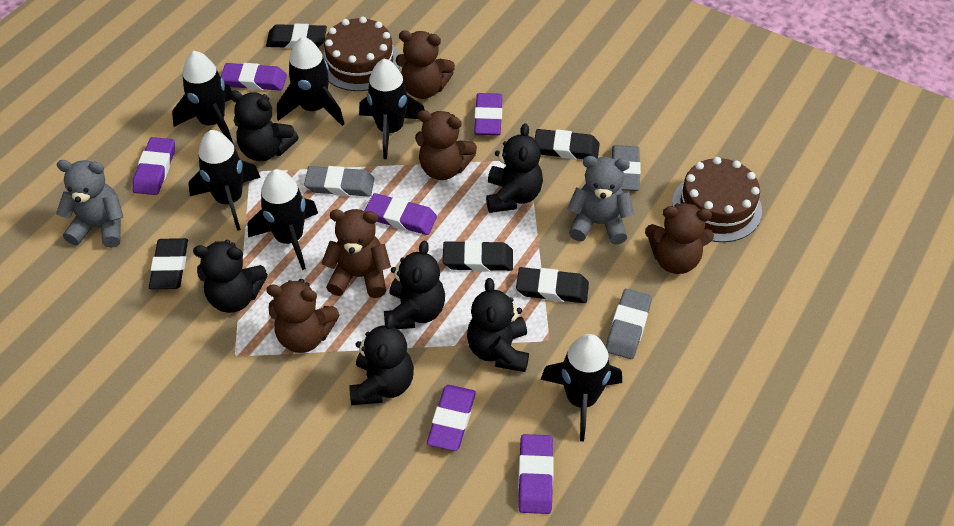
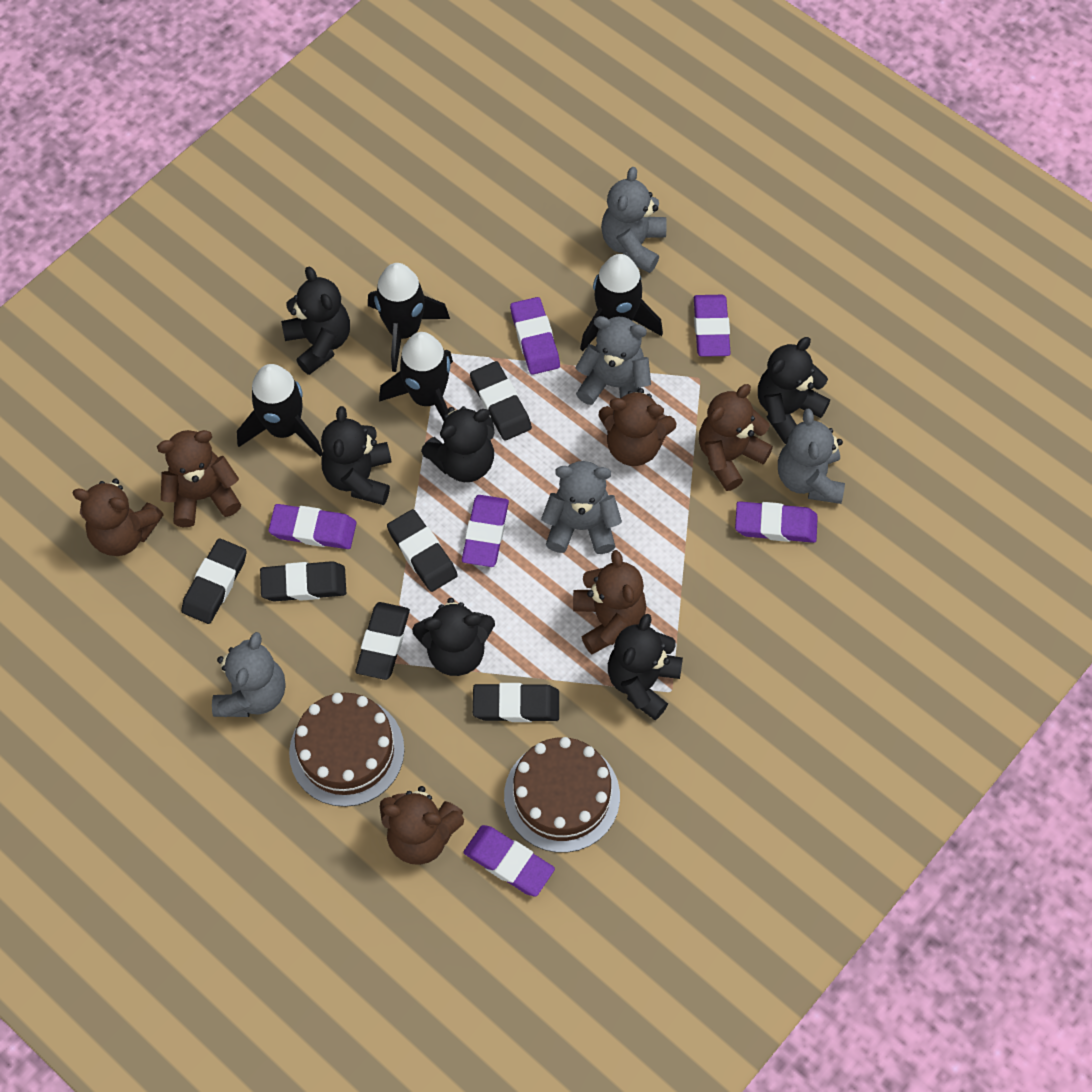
black eraser: [149,238,188,289] [266,24,327,49] [443,240,513,271] [516,267,589,303] [535,129,600,160] = 5 -> [181,538,247,624] [260,561,346,601] [355,602,410,680] [387,509,458,592] [470,361,532,441] [473,683,559,722] = 6
black rocket: [172,51,234,145] [188,130,261,231] [248,169,318,270] [277,36,344,126] [359,58,425,159] [541,334,622,441] = 6 -> [237,364,323,457] [368,263,450,372] [379,332,453,421] [580,254,663,351] = 4
brown teddy bear: [266,279,340,353] [321,209,391,298] [396,30,455,99] [415,110,477,180] [645,202,714,274] = 5 -> [73,479,164,556] [157,430,241,527] [380,786,464,865] [573,550,646,654] [598,388,677,466] [699,384,773,491] = 6
grey eraser: [304,166,375,197] [606,289,652,359] [612,145,641,191] = 3 -> none = 0
grey teddy bear: [56,160,123,248] [567,156,634,245] = 2 -> [212,632,285,717] [541,461,622,554] [575,316,651,405] [601,167,667,273] [778,409,845,504] = 5

